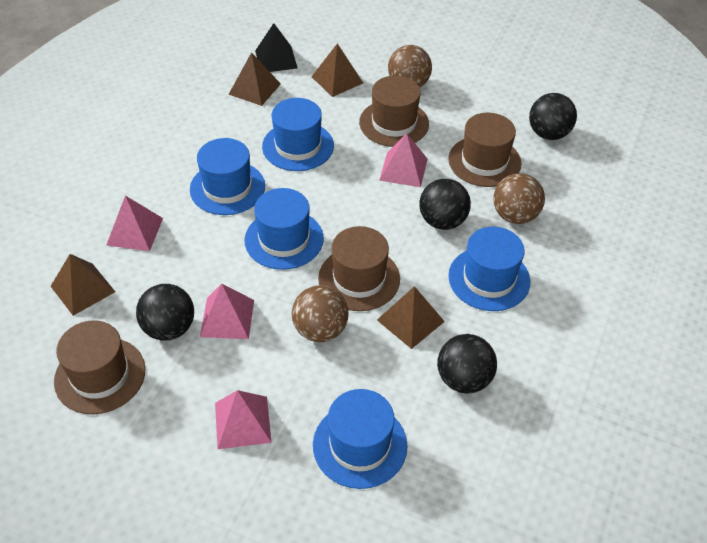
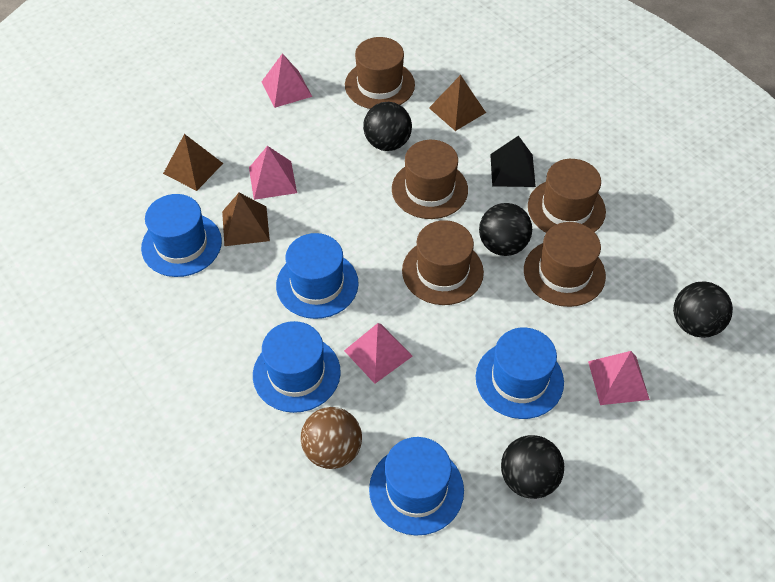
brown ball: [292,285,349,342] [388,45,432,88] [493,173,545,224] = 3 -> [301,407,362,469] = 1
brown hat: [54,320,145,415] [318,226,400,311] [359,76,429,147] [448,113,521,187] = 4 -> [345,37,415,109] [392,140,468,219] [402,220,484,305] [524,222,606,307] [528,159,606,233] = 5
brown pyramid: [51,254,115,316] [229,52,281,106] [311,44,363,97] [377,286,445,349] = 4 -> [163,134,223,191] [222,193,270,246] [429,75,486,131] = 3

